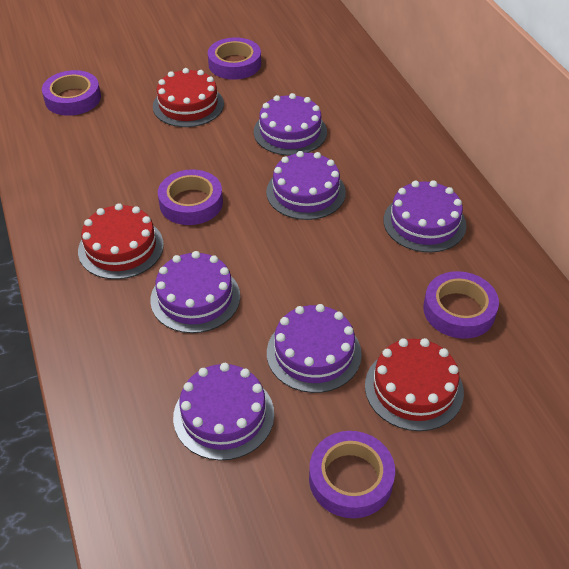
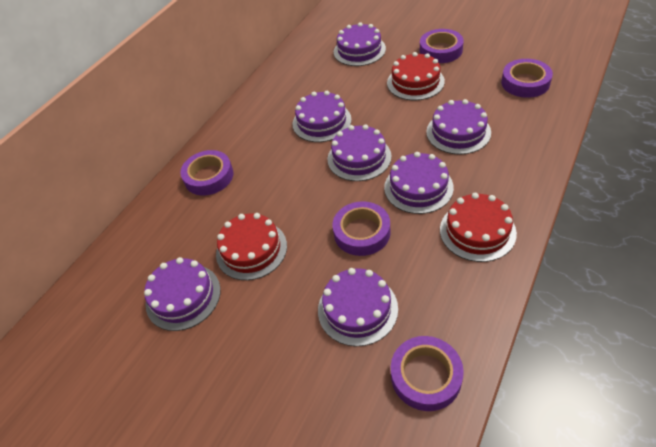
purple cake: [150,251,240,333] [173,363,274,460] [254,93,327,156] [266,151,346,220] [267,304,362,393] [384,180,466,253] = 6 -> [144,257,221,331] [293,91,352,142] [318,268,398,346] [327,124,392,181] [334,22,386,66] [384,152,454,214] [426,99,491,155] = 7

